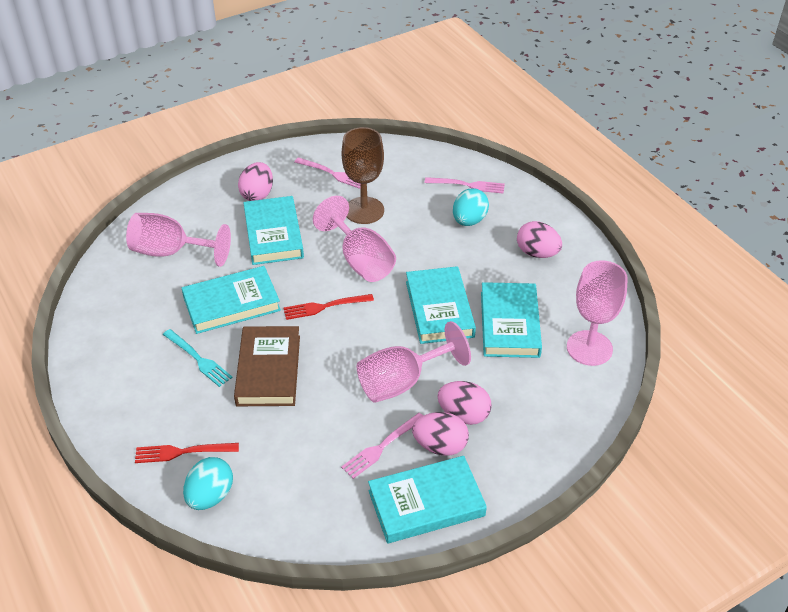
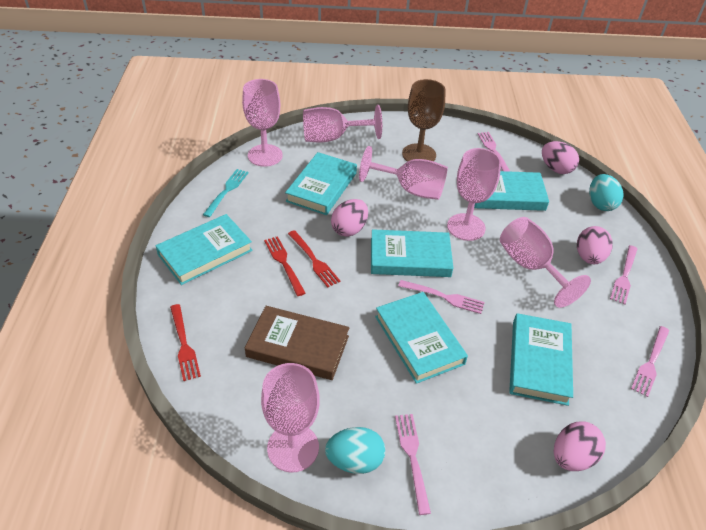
pink fork: [295,157,360,189] [341,413,423,479] [425,177,505,194] = 3 -> [395,414,431,515] [398,280,485,314] [478,132,510,172] [610,245,637,304] [631,326,669,397] = 5
pink goblet: [126,213,231,267] [313,196,396,282] [357,321,471,403] [567,260,628,366] = 4 -> [242,79,283,167] [261,363,320,472] [303,105,382,143] [359,146,448,200] [447,148,501,241] [500,217,591,308] = 6
red fork: [135,443,239,463] [284,294,374,320] = 2 -> [170,304,201,381] [264,236,306,296] [288,230,340,288] = 3
turquoise book: [182,266,281,334] [243,196,304,265] [368,456,487,543] [406,266,476,344] [481,282,542,358] = 5 -> [155,214,253,285] [285,152,357,215] [371,229,453,277] [375,292,468,384] [474,171,549,211] [509,313,573,406] = 6

